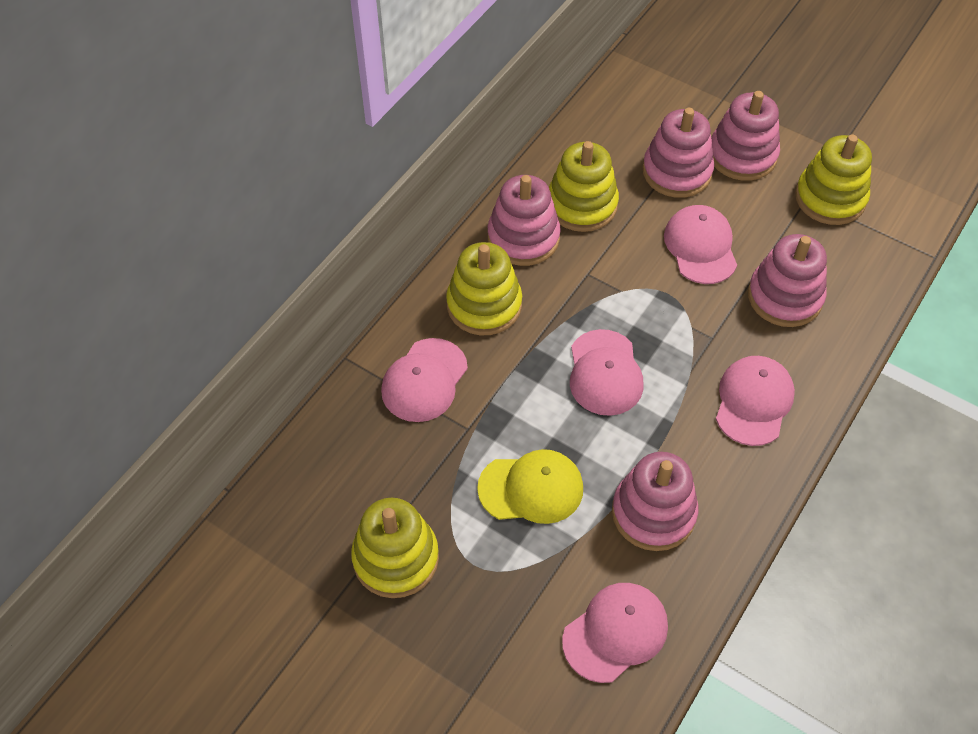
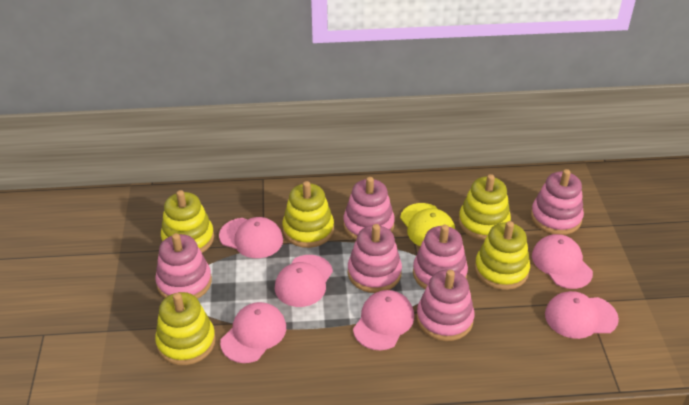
pink cap: [381,338,468,422] [562,583,668,683] [570,329,643,416] [664,205,737,284] [716,356,795,446] = 5 -> [219,217,283,258] [220,302,286,363] [275,255,333,307] [353,290,414,350] [532,234,593,289] [545,291,619,339] = 6
pink stacking toy: [488,175,561,266] [612,452,698,551] [643,108,714,198] [711,91,780,181] [748,234,827,327] = 5 -> [155,233,212,299] [343,177,395,240] [348,224,402,293] [413,225,468,289] [416,270,474,341] [531,169,584,235] = 6
yellow stacking toy: [351,498,439,598] [446,242,522,335] [549,141,619,232] [795,135,872,225] = 4 -> [155,292,216,365] [161,190,214,253] [282,181,334,248] [458,174,511,240] [475,221,530,290] = 5

